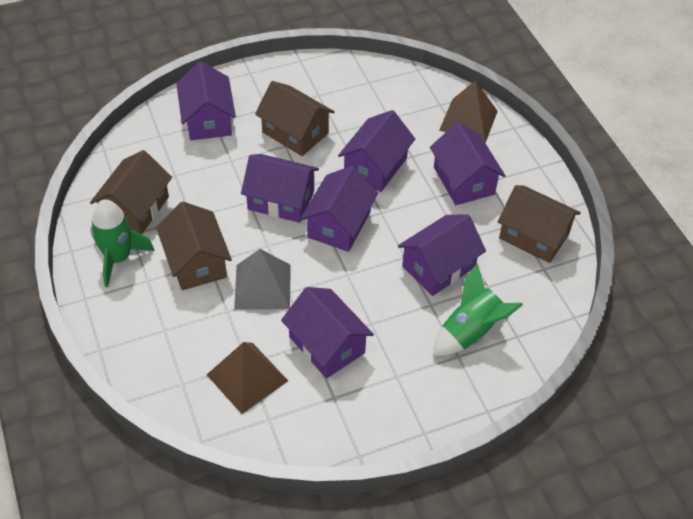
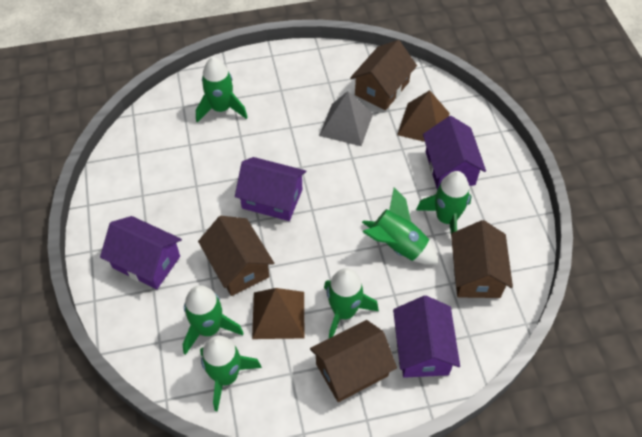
green rocket: [91,199,155,287] [433,263,523,356] = 2 -> [183,285,243,355] [196,57,248,122] [200,335,262,412] [324,268,379,338] [362,187,438,265] [416,171,472,233] = 6
purple house: [176,61,236,140] [241,154,319,223] [281,287,374,379] [300,166,378,252] [338,110,415,192] [398,215,486,296] [430,122,506,205] = 7 -> [100,216,182,289] [235,157,306,221] [393,296,460,378] [423,116,486,190] = 4

